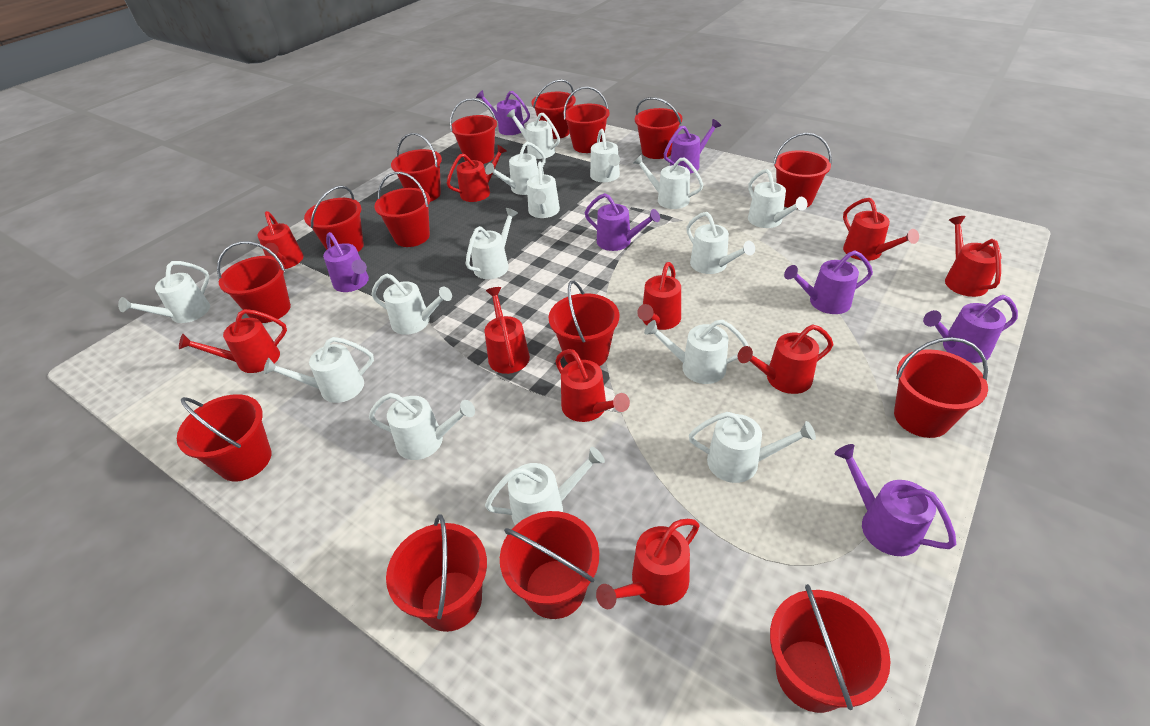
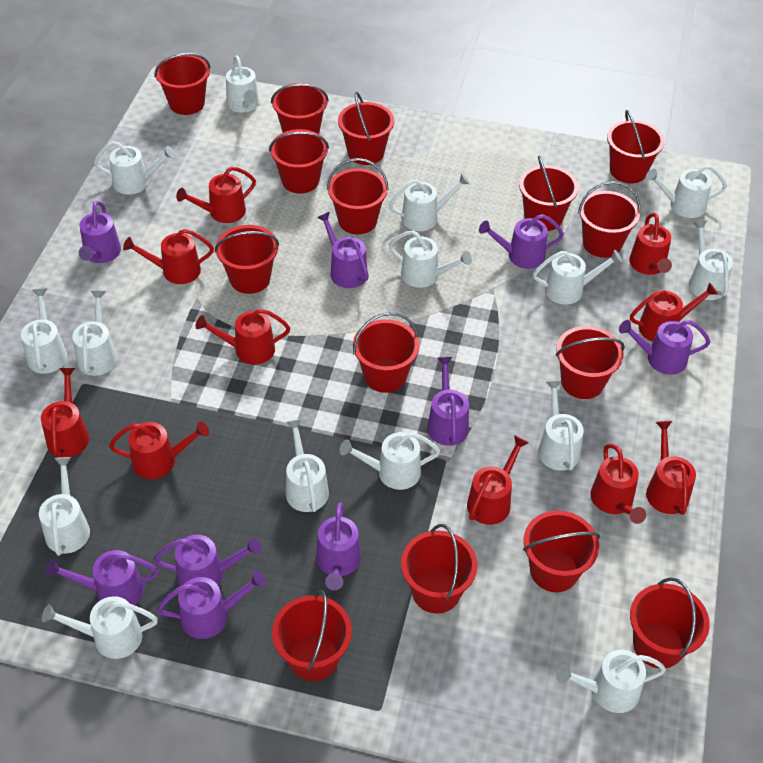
purple watering can: [323,232,369,292] [476,90,530,135] [585,193,660,251] [664,119,721,174] [784,251,873,314] [834,444,956,556] [923,295,1018,363] = 7 -> [46,550,159,605] [79,201,121,263] [154,535,261,586] [157,571,266,639] [316,502,361,590] [317,212,369,288] [427,357,469,446] [479,214,564,269] [619,320,711,375] = 9

